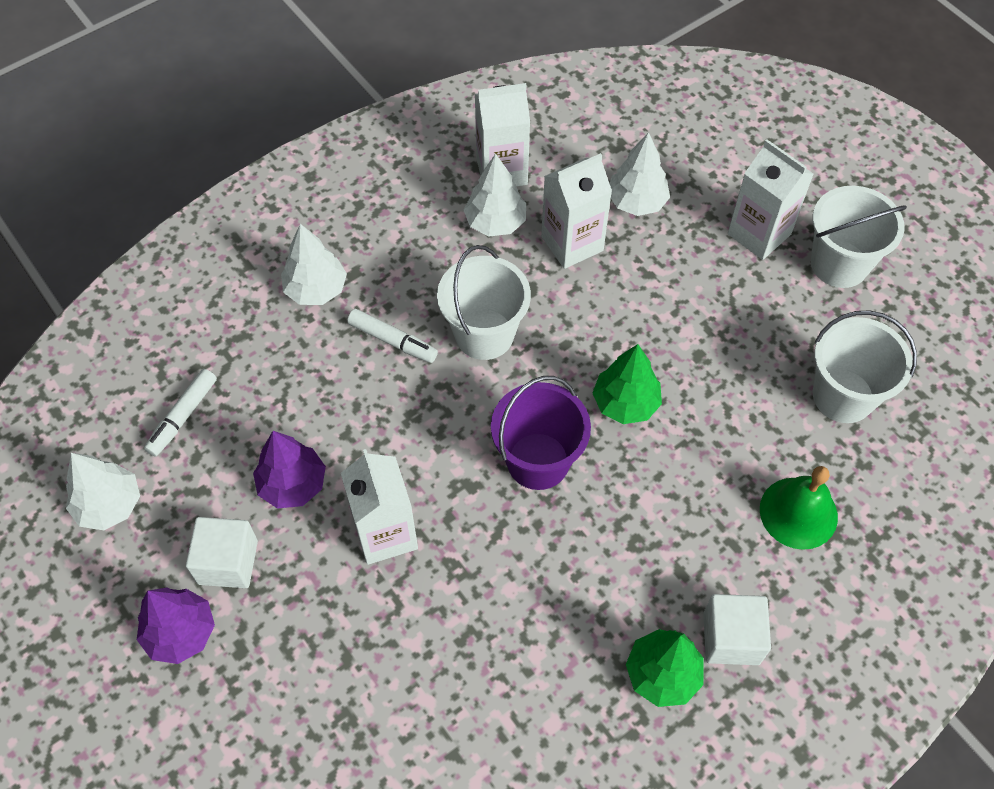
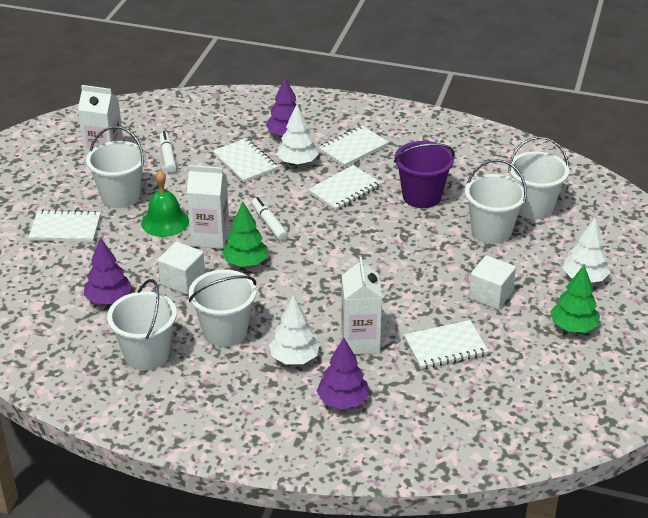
purple tree: [137,588,215,664] [253,431,326,509] = 2 -> [84,237,132,304] [266,77,302,136] [316,338,369,409] = 3
white bucket: [437,245,531,360] [811,186,907,288] [813,310,917,423] = 3 -> [86,126,146,208] [107,279,177,371] [189,269,256,347] [465,159,527,244] [508,136,569,220] = 5
white carton: [341,449,418,565] [475,83,530,186] [541,153,612,269] [728,139,814,260] = 4 -> [78,85,123,161] [187,165,230,249] [341,257,382,355] = 3
white notebook: none = 0 -> [29,210,101,242] [213,138,278,183] [308,165,381,211] [318,125,389,167] [404,320,489,369] = 5
white tree: [66,453,140,530] [281,224,347,305] [464,153,526,236] [610,132,670,216] = 4 -> [269,295,320,365] [277,104,319,165] [563,218,611,283] = 3

